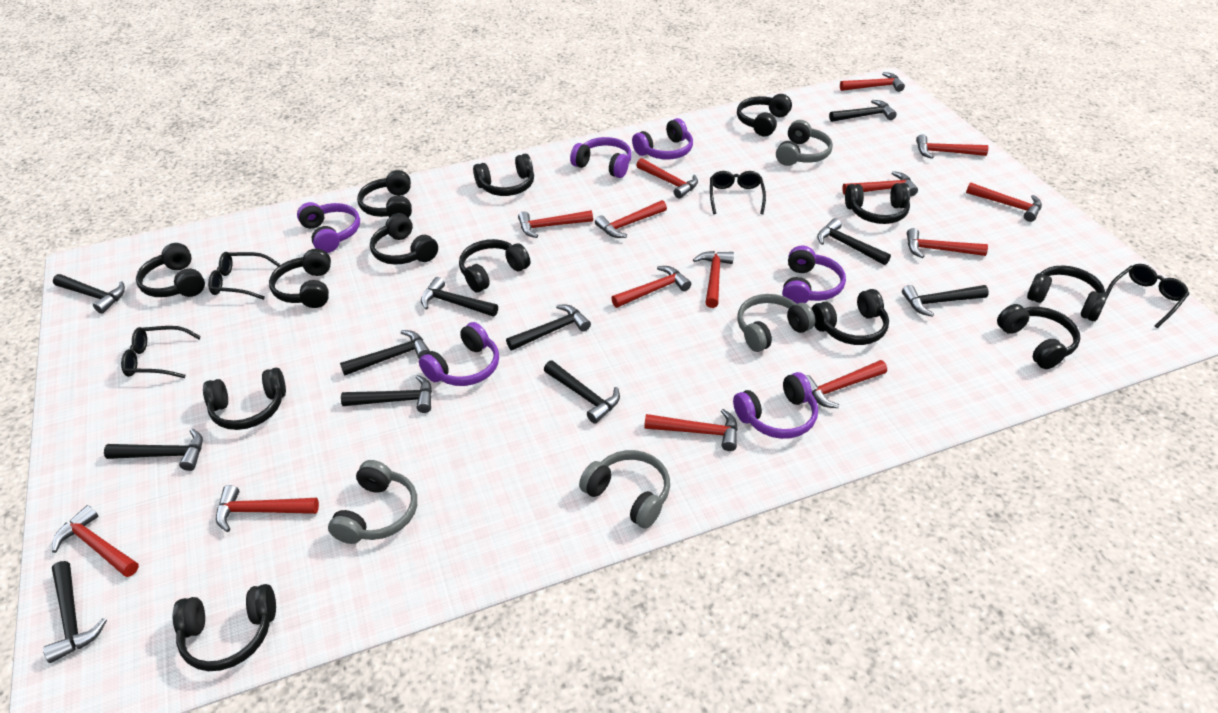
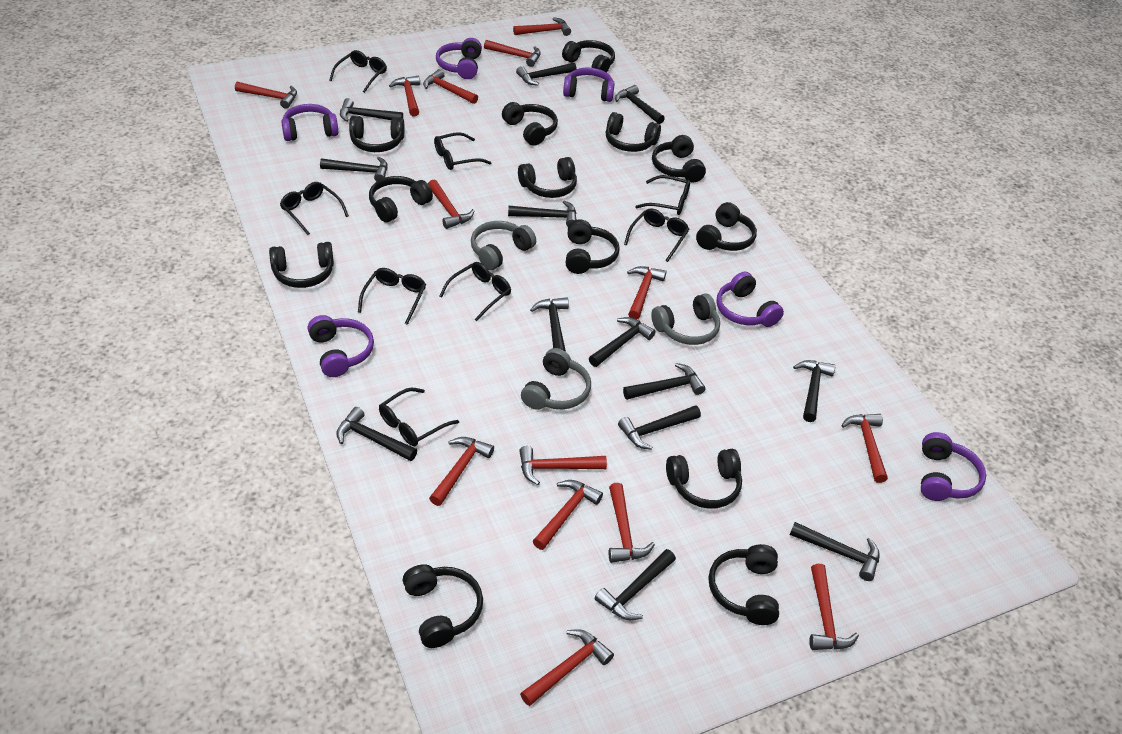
black glasses: [121,326,201,378] [208,252,281,300] [710,171,766,214] [1105,264,1189,328] = 4 -> [280,182,349,235] [330,50,387,93] [358,268,426,325] [379,388,459,446] [434,132,492,170] [439,262,511,322] [624,209,689,262] [635,175,690,215] = 8
black hammer: [43,561,107,663] [53,274,125,314] [104,429,203,471] [340,330,430,376] [341,375,432,413] [421,277,498,317] [506,305,591,351] [544,361,620,424] [817,218,891,265] [829,100,897,122] [902,285,989,317] = 11 -> [320,157,388,181] [336,407,417,461] [340,98,403,122] [508,201,576,226] [516,63,577,86] [530,297,569,352] [589,317,656,367] [595,549,676,620] [615,85,665,124] [618,405,701,450] [623,363,705,400] [790,522,880,581] [793,360,836,422] = 13
grey headphones: [328,460,417,544] [579,450,670,529] [737,294,815,352] [776,120,833,166] = 4 -> [471,221,536,270] [521,348,591,410] [651,293,720,345] = 3

